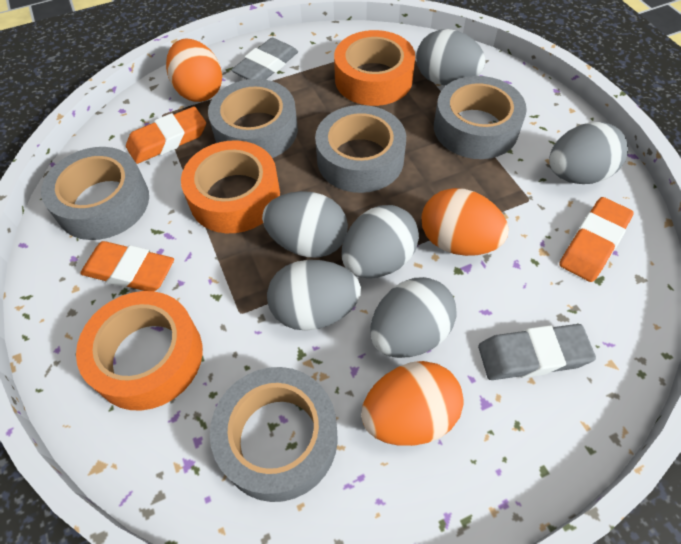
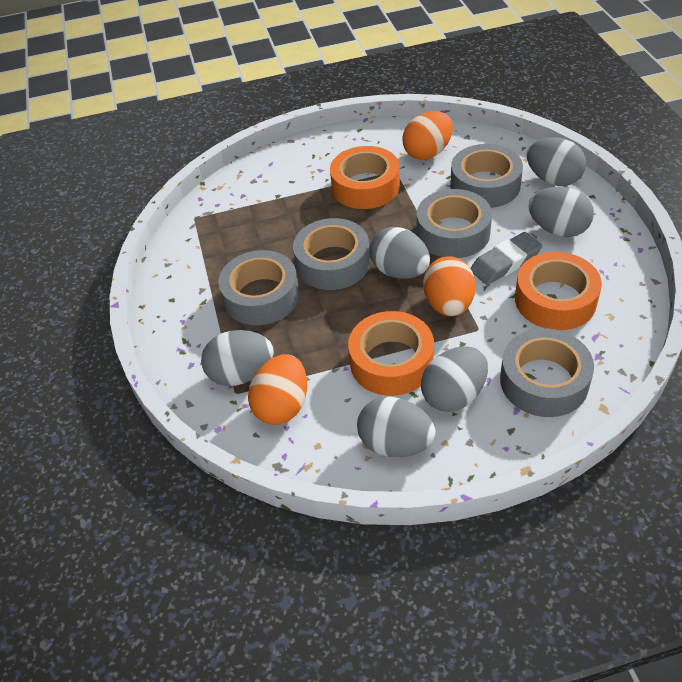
grey eraser: [231,38,298,80] [478,324,596,380] = 2 -> [470,232,542,285] = 1
orange eraser: [80,241,174,292] [126,106,206,164] [559,197,634,282] = 3 -> none = 0

